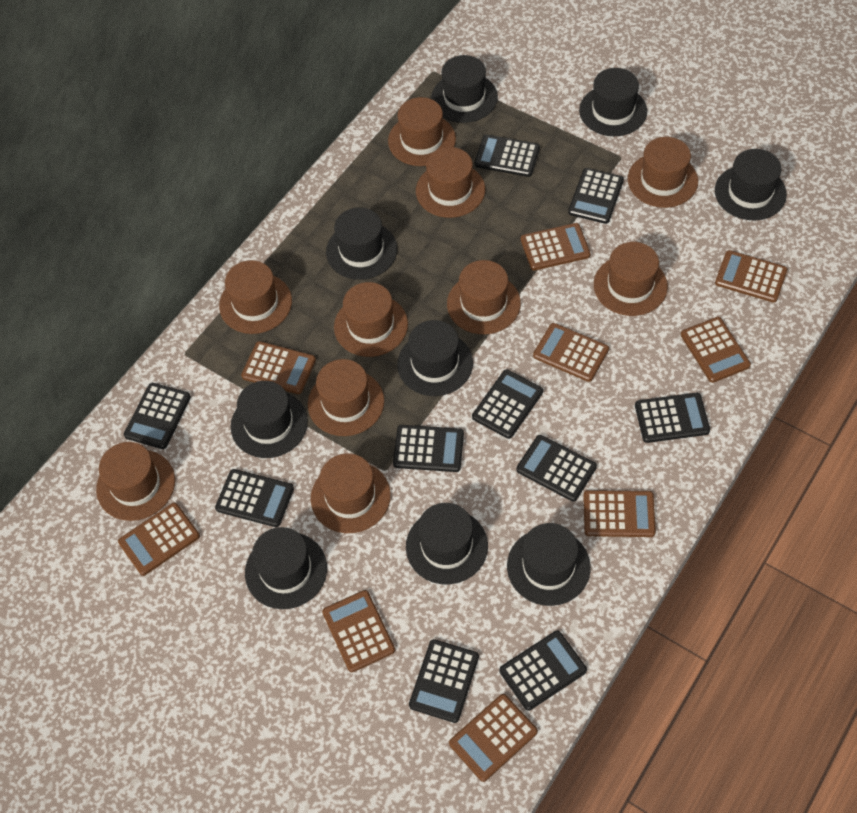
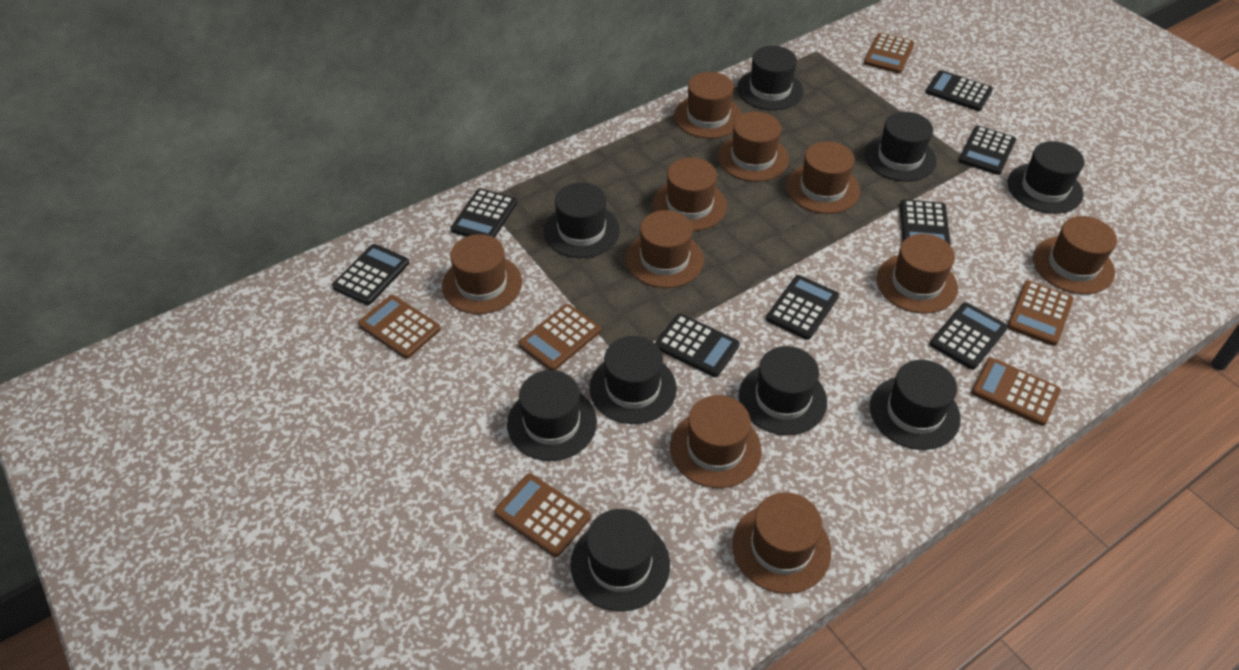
black calculator: [124,383,191,449] [215,469,294,527] [393,425,464,472] [409,639,479,723] [472,369,543,439] [475,135,540,177] [499,631,587,711] [516,435,597,502] [568,168,624,224] [635,393,710,443] = 10 -> [332,244,409,305] [451,188,517,238] [655,314,740,377] [766,275,839,340] [900,200,951,246] [926,70,993,111] [930,302,1008,370] [959,126,1016,175] = 8
brown calculator: [118,502,200,576] [241,341,316,394] [322,590,395,672] [449,694,538,782] [521,223,591,271] [533,323,609,382] [583,490,656,537] [681,317,751,383] [715,250,788,303] = 9 -> [358,295,441,359] [494,473,591,557] [519,304,601,370] [864,33,914,73] [972,357,1061,426] [1008,281,1074,346] = 6

